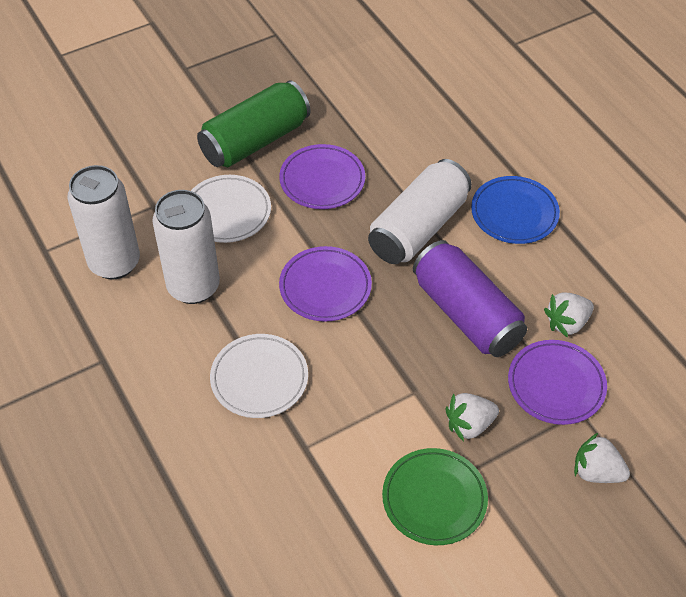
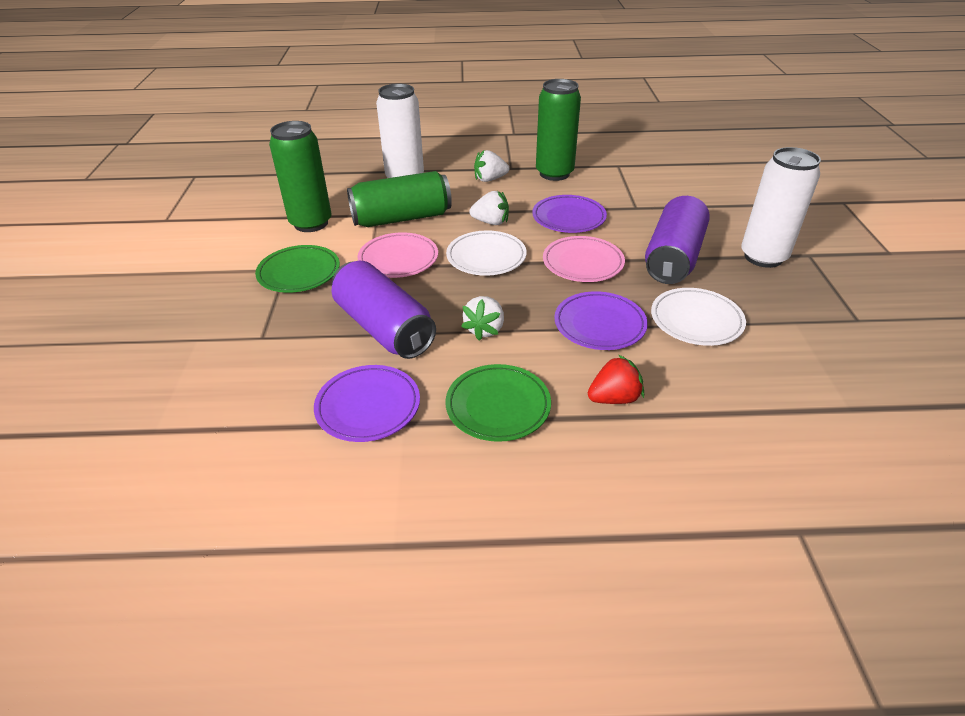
blue plate: [471,176,560,244] = 1 -> none = 0
green can: [197,80,311,167] = 1 -> [269,121,331,232] [347,171,452,227] [536,79,581,181] = 3
green plate: [382,448,488,545] = 1 -> [255,245,340,293] [446,364,551,442] = 2
pink plate: none = 0 -> [357,232,438,278] [543,236,625,282] = 2
purple can: [413,240,527,357] = 1 -> [332,261,436,359] [645,196,710,284] = 2
red strawberry: none = 0 -> [588,354,644,404] = 1
white can: [68,165,140,280] [152,190,220,304] [368,159,472,264] = 3 -> [376,84,424,178] [741,147,821,268] = 2

